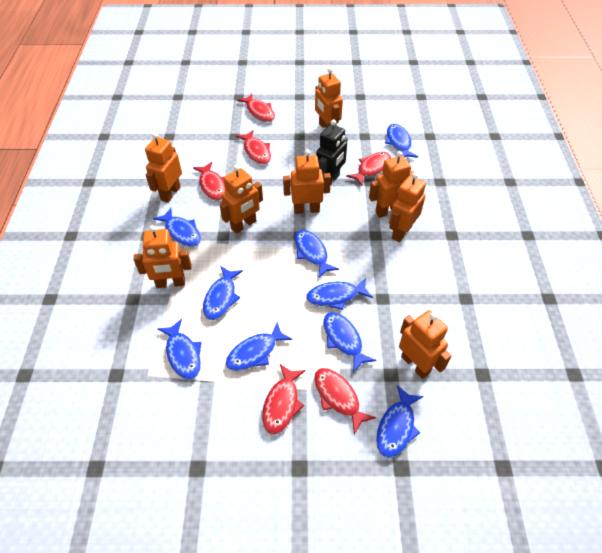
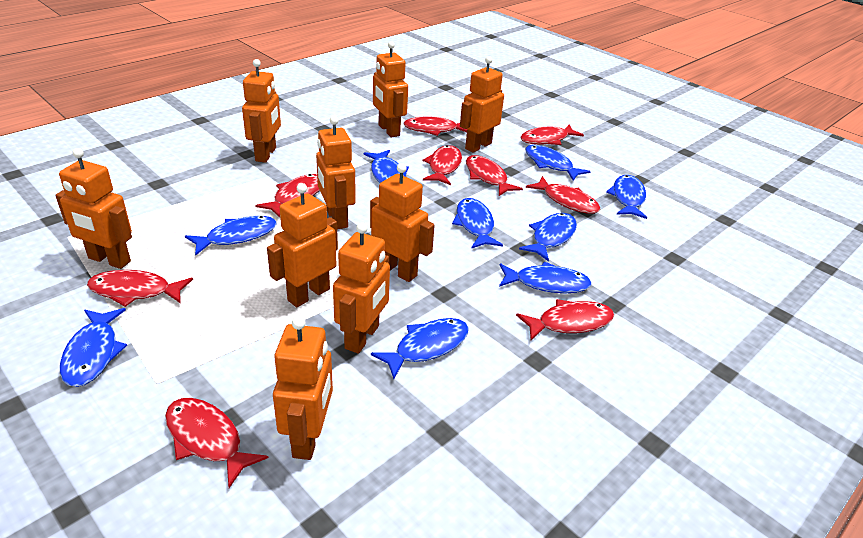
black robot: [316,120,348,186] = 1 -> none = 0
orange robot: [134,225,191,288] [145,133,182,203] [220,165,263,234] [283,150,331,214] [315,68,343,128] [369,151,415,218] [389,173,426,242] [399,310,451,379] = 8 -> [55,148,132,269] [242,59,281,163] [267,183,338,307] [273,316,333,460] [316,116,356,229] [333,222,390,354] [370,163,435,282] [373,41,408,137] [460,56,504,153] = 9
red fish: [193,162,226,201] [236,130,271,164] [237,94,275,122] [262,364,306,434] [314,368,376,434] [346,152,391,186] = 6 -> [87,270,193,307] [165,398,268,488] [255,174,320,218] [403,117,467,136] [423,145,462,185] [466,155,523,196] [516,299,614,340] [520,125,584,145] [526,176,601,214] = 9

